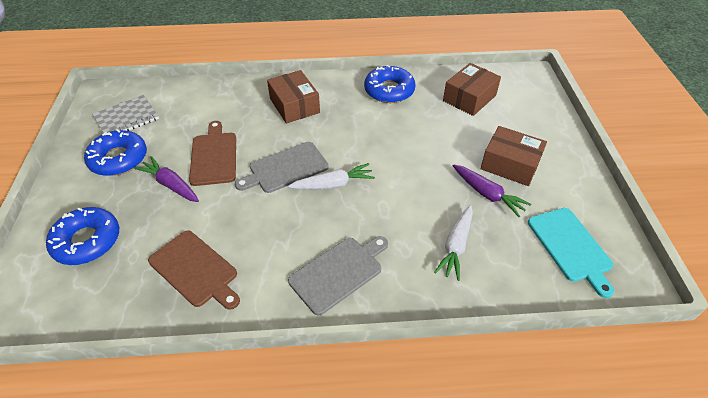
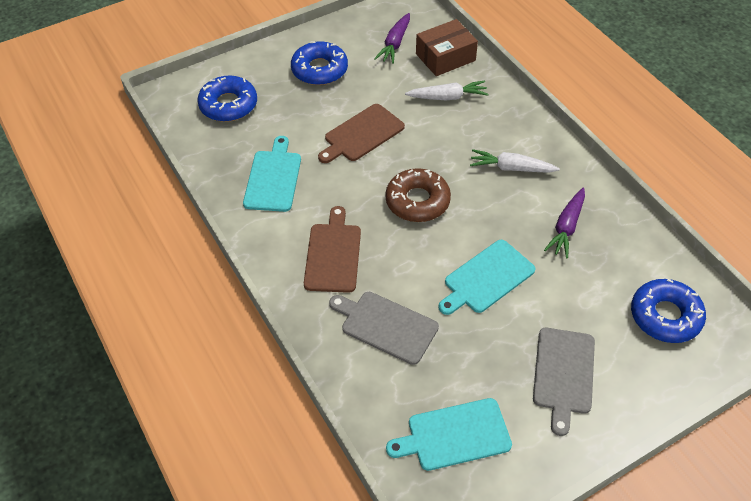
brown box: [267,70,320,124] [443,63,501,116] [481,126,547,186] = 3 -> [416,19,478,76] = 1
brown donut: none = 0 -> [385,168,451,222] = 1
grey notebook: [92,95,159,133] = 1 -> none = 0
turquoise cutting board: [528,208,614,298] = 1 -> [243,136,301,212] [386,398,512,471] [439,240,535,315] = 3

